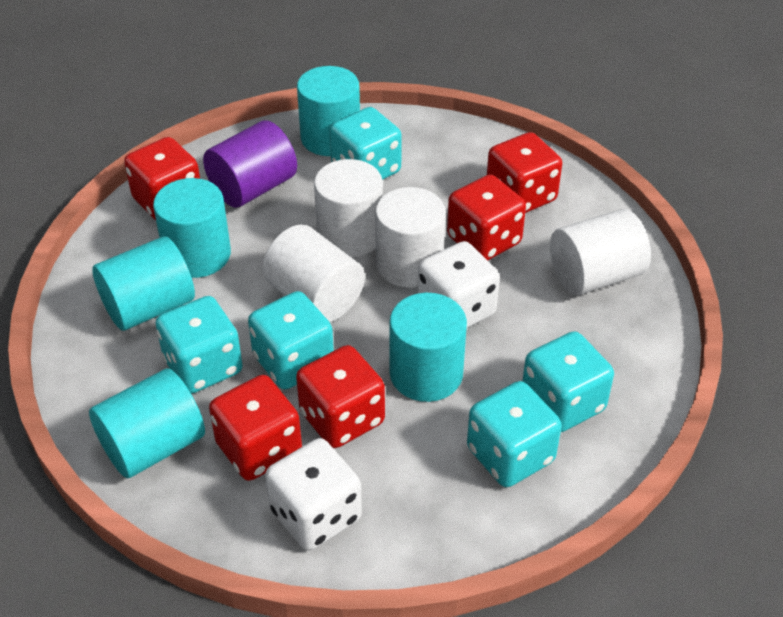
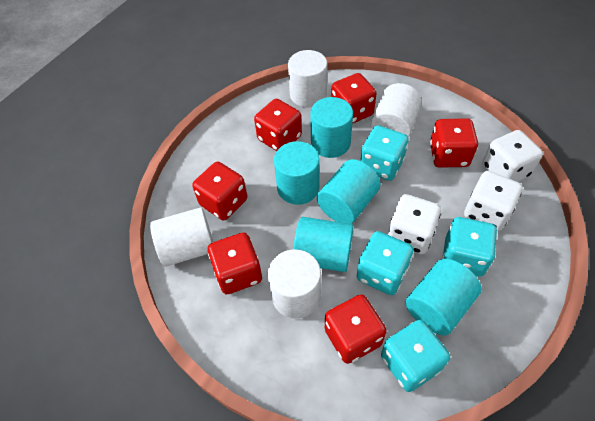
purple cylinder: [203,120,297,208] = 1 -> none = 0
red dice: [124,137,200,220] [209,375,302,481] [296,345,385,448] [447,175,526,261] [487,132,562,213] = 5 -> [192,162,247,220] [208,233,262,295] [254,99,302,151] [325,294,387,364] [331,73,377,124] [430,118,478,168] = 6
turquoise dice: [156,296,243,394] [248,291,334,389] [330,107,402,180] [467,381,562,487] [522,331,614,432] = 5 -> [357,231,414,295] [360,125,409,181] [381,320,450,392] [442,217,497,277] = 4
white dice: [265,438,362,551] [417,241,500,328] = 2 -> [388,194,441,254] [464,171,523,231] [482,130,543,182] = 3

